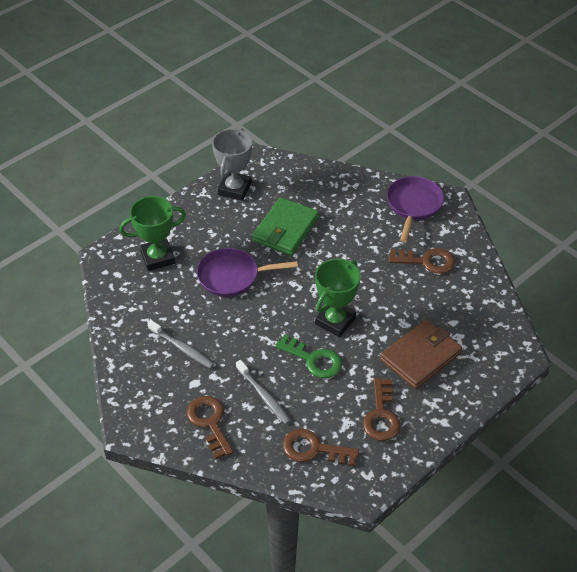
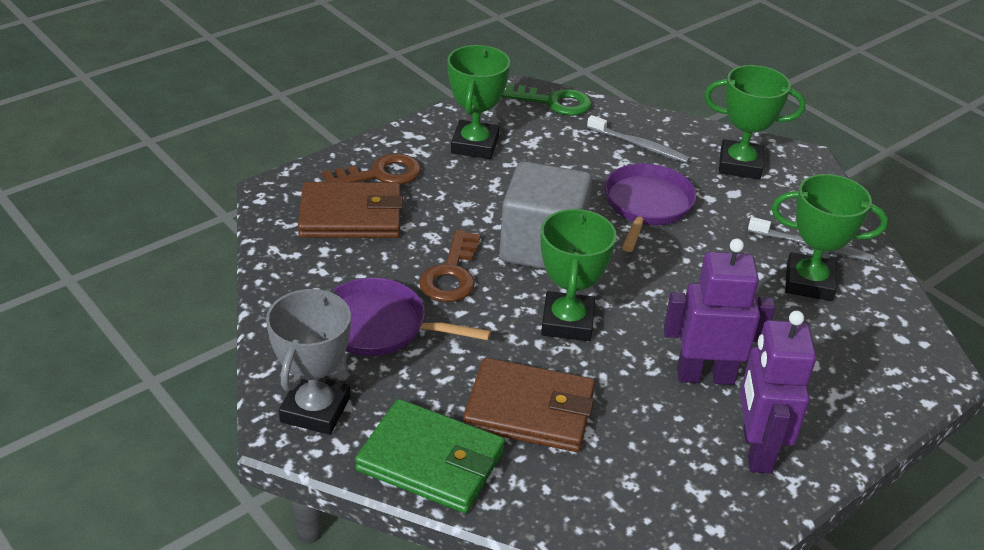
brown key: [187,396,233,459] [283,429,359,466] [363,378,400,441] [389,248,455,274] = 4 -> [322,154,421,184] [419,230,480,302] = 2
brown wallet: [380,319,462,389] = 1 -> [298,182,403,238] [463,358,595,452] = 2
green trophy: [119,196,186,271] [315,259,360,337] = 2 -> [447,45,510,159] [540,208,617,341] [704,65,805,179] [771,174,888,301] = 4
grey cube: none = 0 -> [499,161,592,269] = 1
purple robot: none = 0 -> [663,239,775,385] [740,311,817,473] = 2

